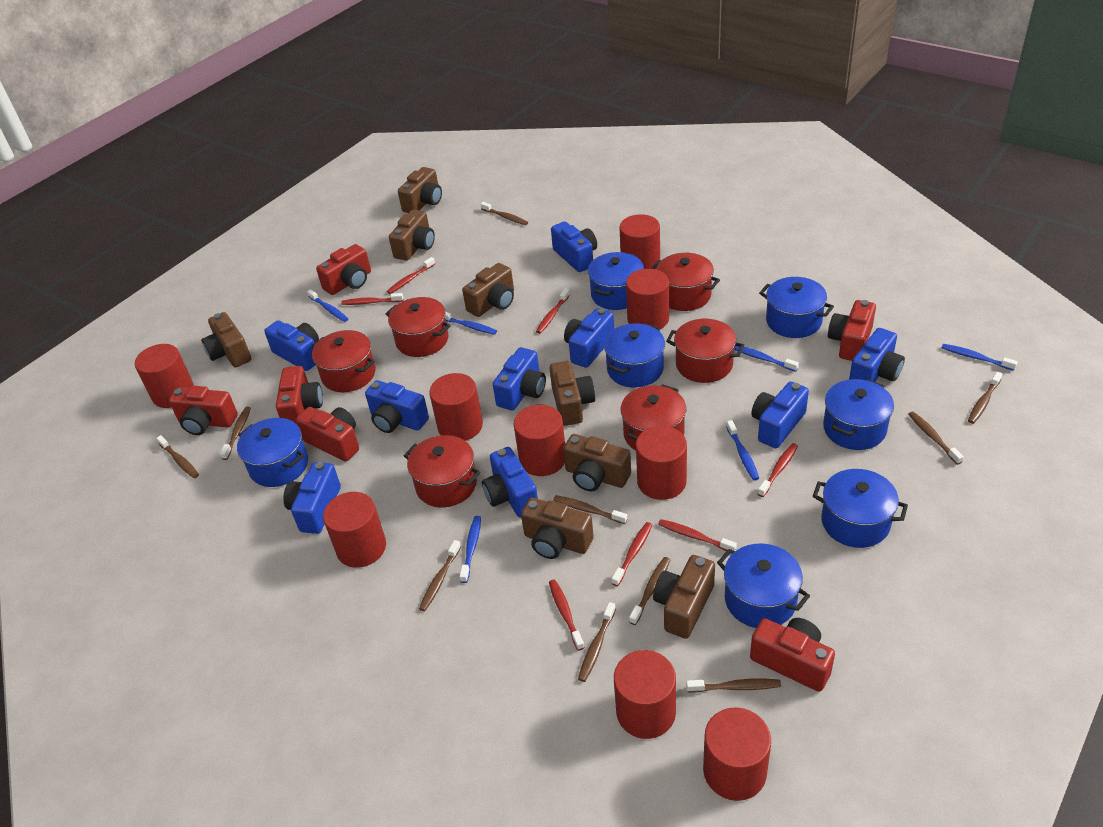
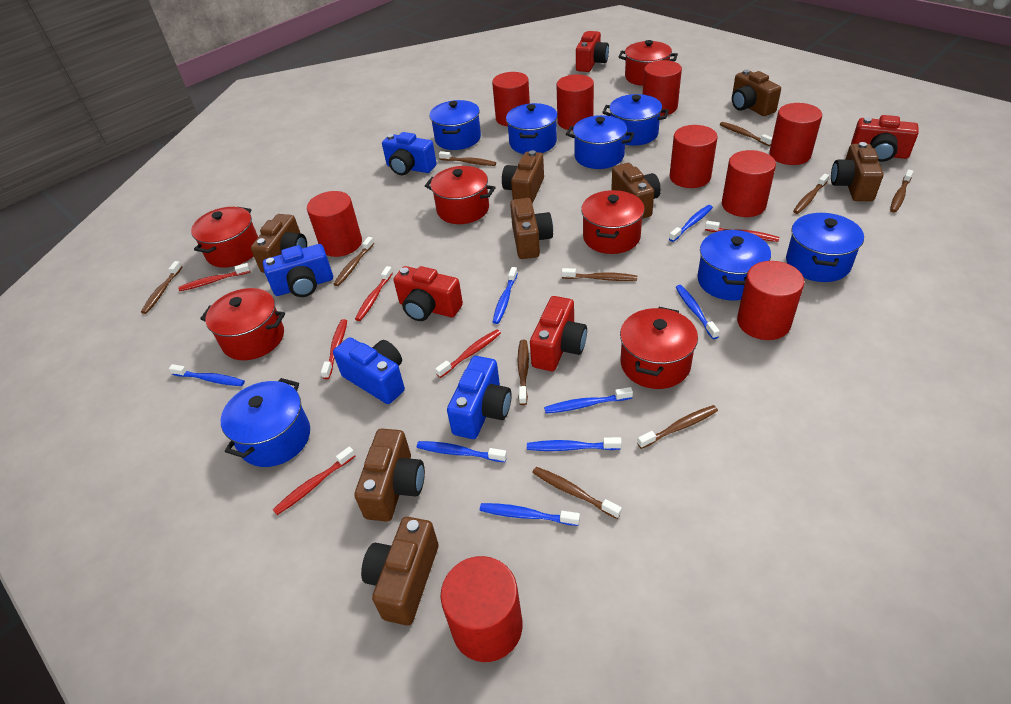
blue camera: [264,320,319,371] [283,462,341,534] [365,380,429,433] [482,447,538,518] [493,347,546,411] [551,221,597,272] [564,308,614,368] [751,381,809,448] [849,328,905,382] = 9 -> [263,244,333,297] [333,337,405,404] [382,132,436,175] [447,356,512,439] = 4
blue toothbrush: [307,289,348,322] [445,312,497,335] [460,516,481,583] [726,420,759,481] [734,346,799,372] [941,344,1018,371] = 6 -> [169,364,245,386] [417,441,507,462] [480,503,580,526] [493,267,518,324] [527,437,622,451] [544,387,633,414] [669,205,713,242] [676,285,720,339] = 8
red camera: [169,386,238,435] [276,366,323,424] [296,407,359,462] [316,244,371,295] [750,618,835,692] [828,300,876,361] = 6 -> [394,266,463,321] [530,296,587,371] [576,31,609,72] [851,115,919,162] = 4
red toothbrush: [341,293,404,305] [387,257,435,294] [536,289,570,334] [549,579,585,651] [612,522,652,586] [658,519,737,551] [758,443,798,497] = 7 -> [178,263,250,291] [273,446,355,515] [321,319,347,379] [355,266,393,321] [435,329,501,378] [705,221,780,242] = 6

